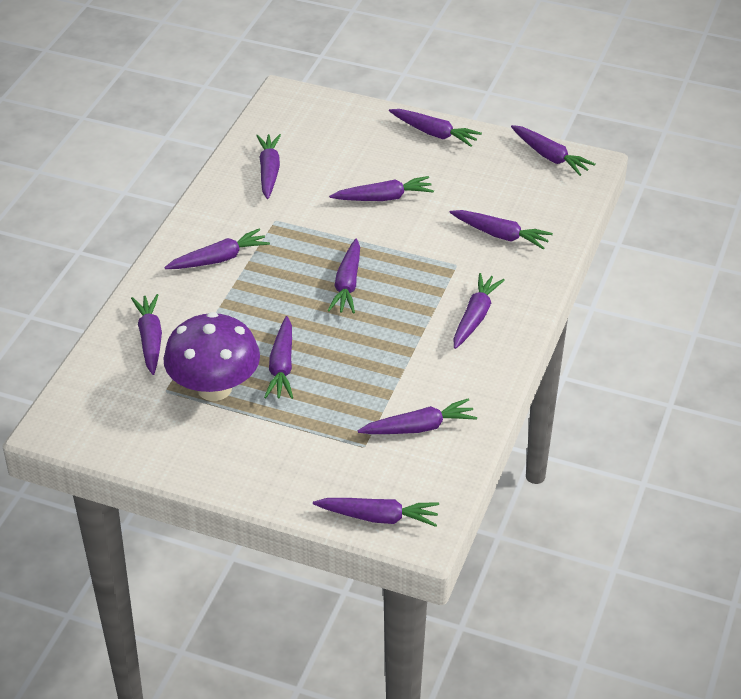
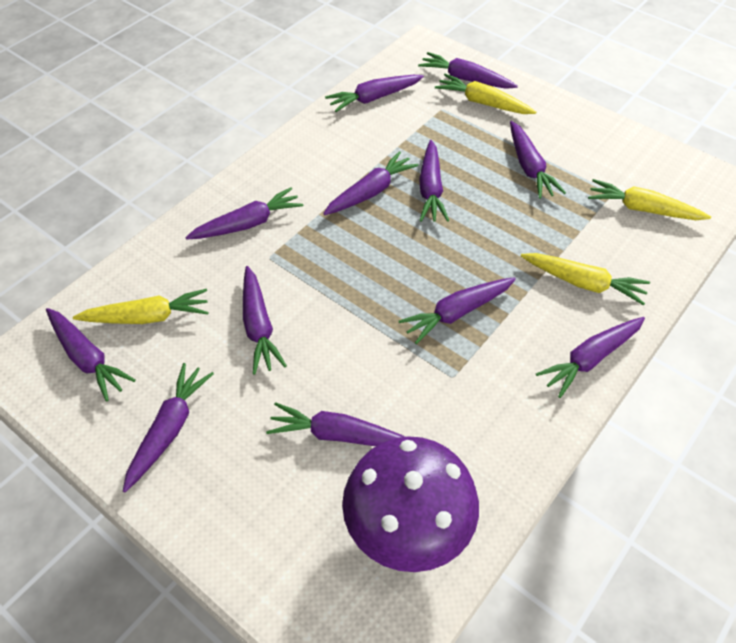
yellow carrot: none = 0 -> [73,289,209,324] [435,74,536,114] [521,253,650,305] [588,179,711,220] = 4

